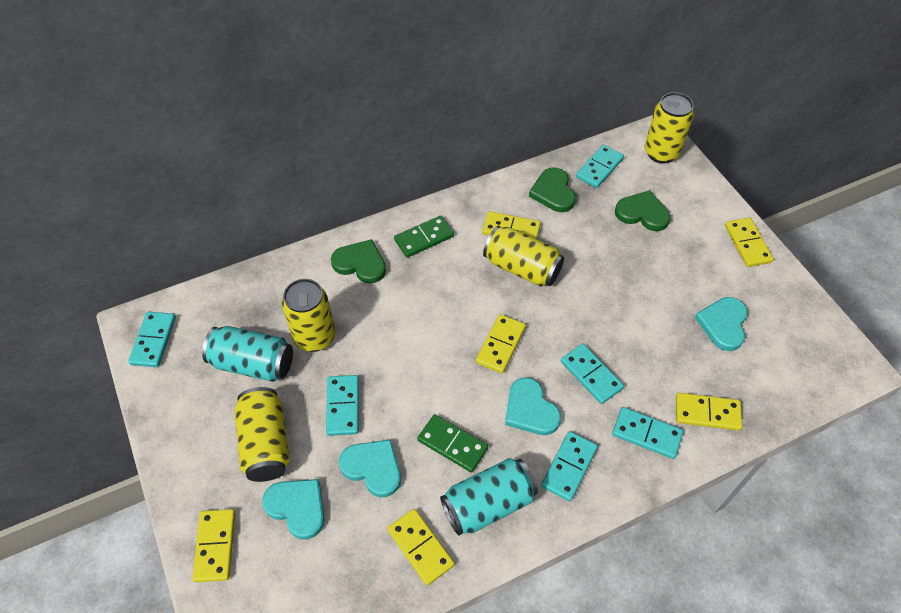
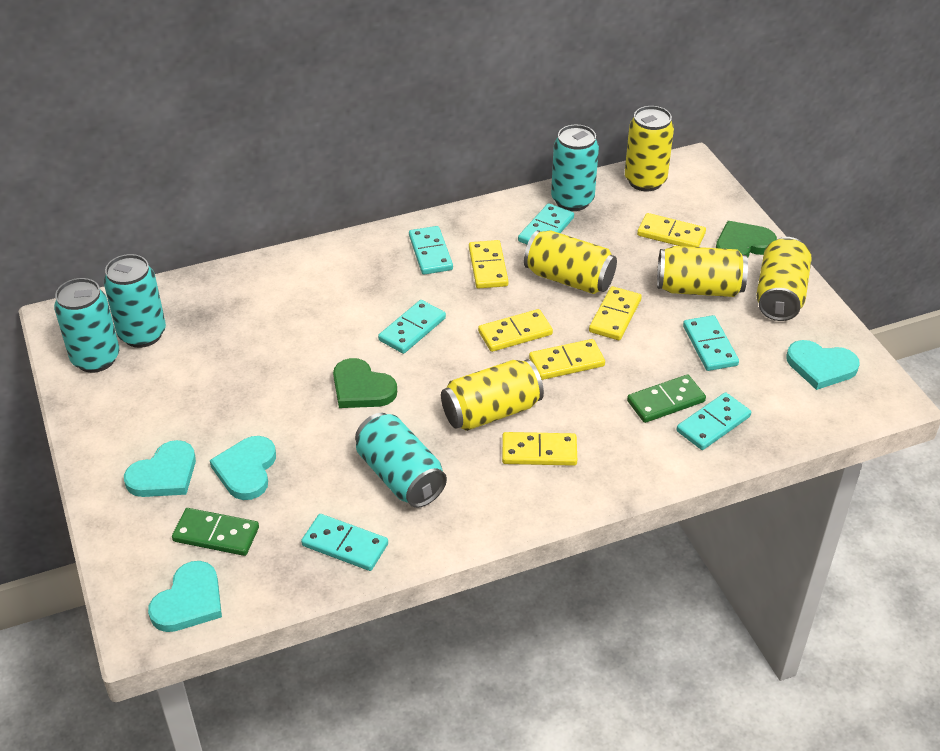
green heart: [331,239,386,284] [529,168,576,212] [615,190,671,231] = 3 -> [333,358,397,408] [716,221,777,258] = 2
turquoise can: [202,326,293,382] [440,458,538,536] = 2 -> [54,278,119,373] [104,254,166,348] [355,413,447,508] [551,125,599,211] = 4
yellow can: [235,387,290,482] [282,279,335,352] [483,226,564,287] [645,92,694,163] = 4 -> [441,359,544,431] [524,230,617,294] [625,106,674,191] [657,246,748,297] [756,237,812,321] = 5

